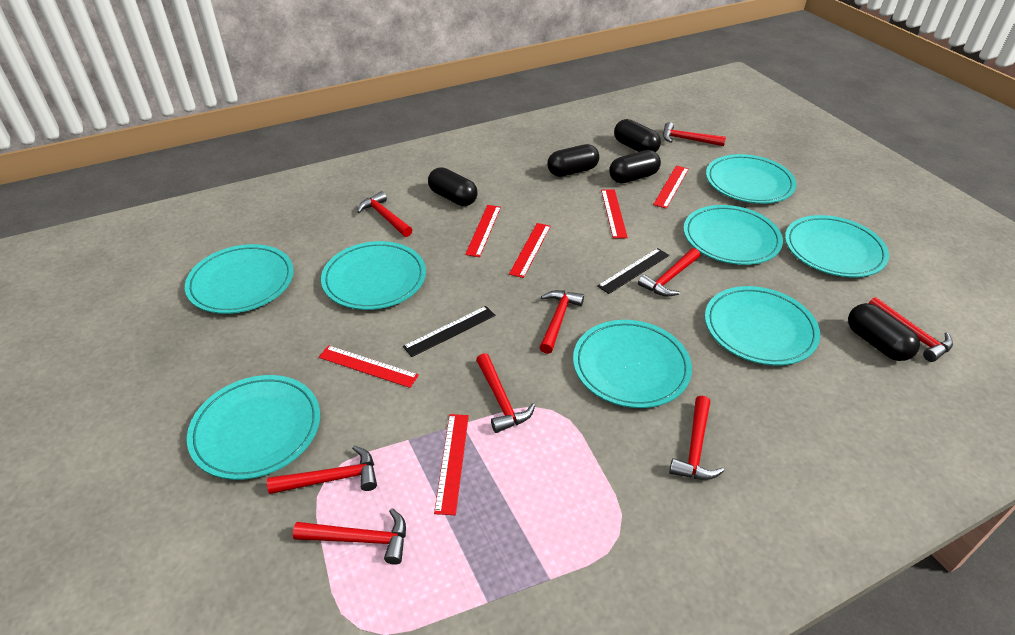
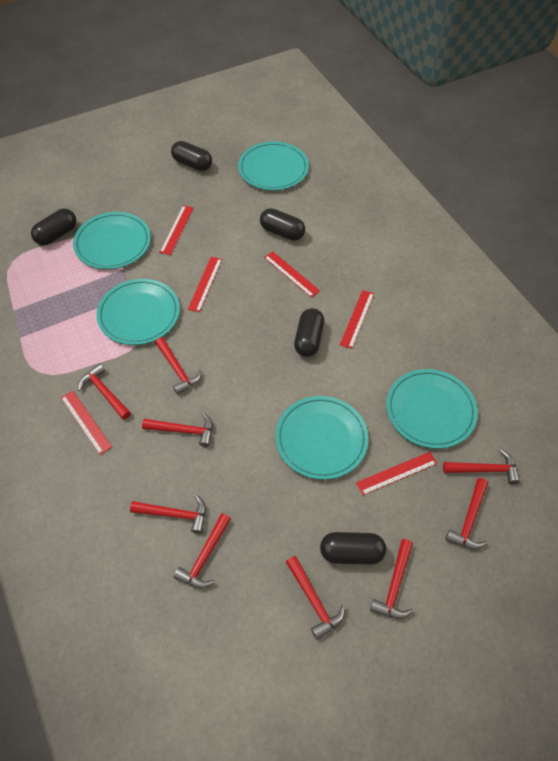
black ruler: [403,306,495,357] [597,248,669,294] = 2 -> none = 0
turquoise plate: [185,244,294,314] [187,375,320,480] [321,241,426,310] [573,320,692,408] [684,205,783,265] [705,286,820,366] [706,154,796,204] [785,215,889,277] = 8 -> [73,212,151,269] [96,279,180,345] [238,141,309,190] [275,396,368,480] [386,369,478,449] = 5

